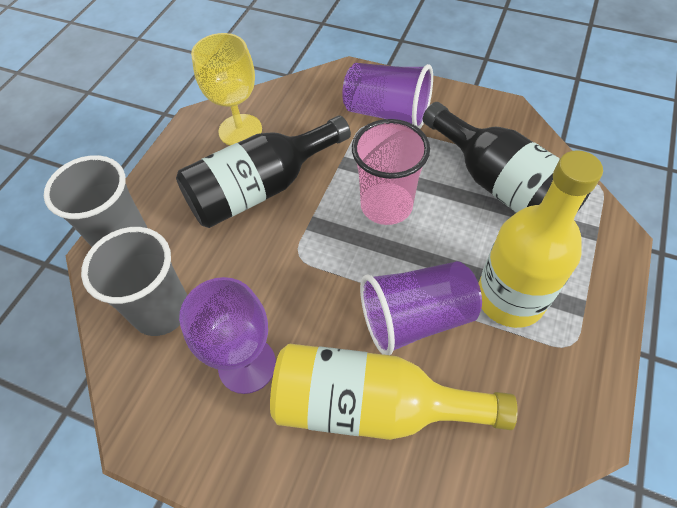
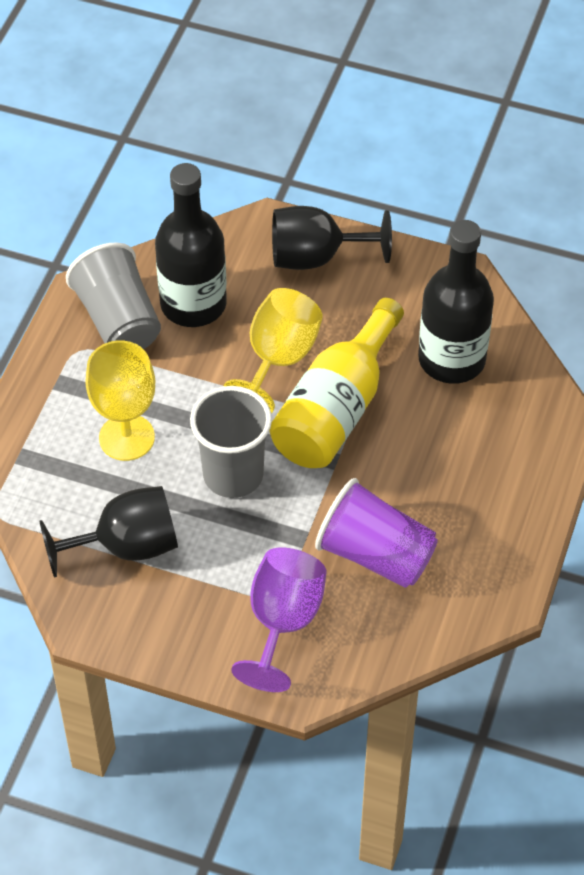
black goblet: none = 0 -> [39,486,178,578] [272,206,392,270] = 2
pink cup: [352,119,430,225] = 1 -> none = 0
purple cup: [342,63,433,129] [360,261,482,355] = 2 -> [315,478,438,588] = 1
yellow bottle: [270,344,518,440] [478,150,603,328] = 2 -> [270,298,404,468] = 1
yellow goblet: [191,33,262,145] = 1 -> [85,341,155,461] [224,288,323,413] = 2

